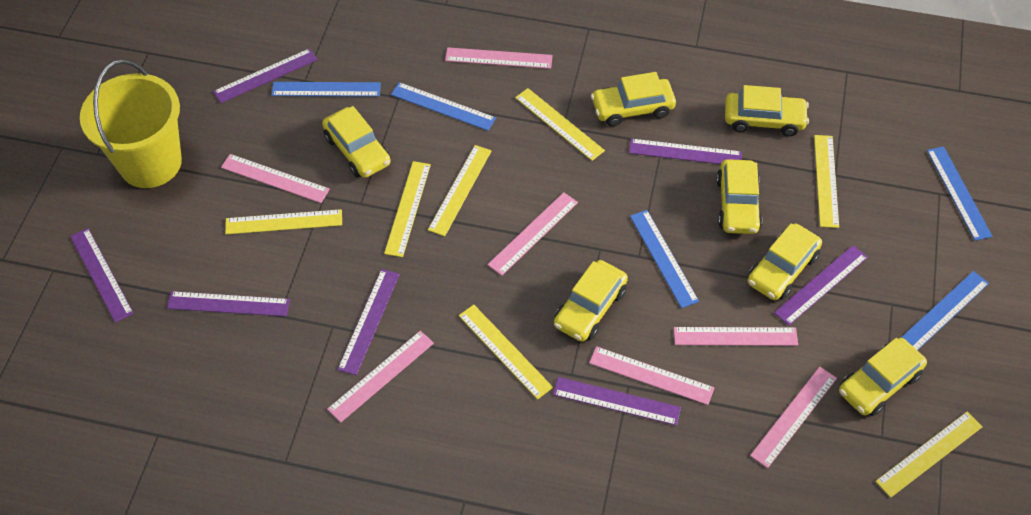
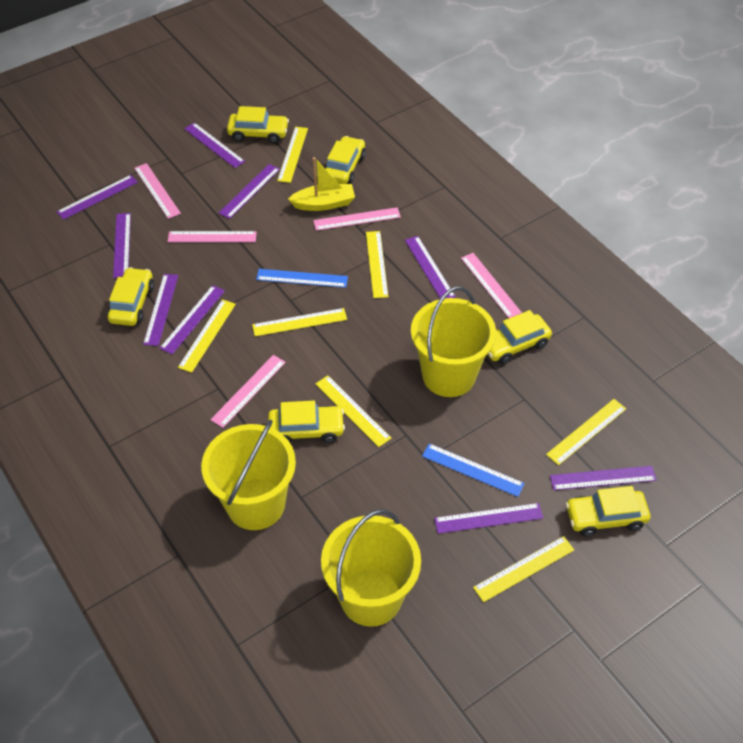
blue ruler: [271,82,381,97] [391,82,496,131] [630,210,699,308] [901,271,989,350] [927,146,993,241] = 5 -> [256,269,348,288] [422,443,525,497] = 2
pink ruler: [221,154,330,203] [327,331,434,422] [445,47,552,69] [488,192,578,276] [589,346,714,405] [674,327,798,346] [750,367,837,468] = 7 -> [134,163,181,219] [168,231,257,242] [210,355,286,428] [313,207,401,231] [461,253,522,318] = 5
purple ruler: [70,228,134,323] [167,291,290,317] [213,48,318,103] [337,269,400,375] [553,377,681,426] [629,138,742,164] [774,245,868,326] = 7 -> [57,175,138,220] [113,213,131,278] [143,274,178,346] [159,285,225,354] [184,123,245,168] [218,164,280,219] [405,236,456,298] [434,503,543,534] [550,466,657,490] = 9
yellow boat: none = 0 -> [288,157,355,211] = 1
yellow bucket: [80,59,182,188] = 1 -> [201,420,296,530] [321,509,421,627] [411,286,496,397] = 3
yellow car: [322,106,391,178] [554,260,628,342] [591,72,676,126] [716,159,762,234] [725,85,809,136] [748,224,822,300] [839,338,927,416] = 7 -> [107,267,154,326] [227,106,289,143] [268,401,345,443] [325,136,366,184] [487,310,552,364] [566,486,650,536] = 6

